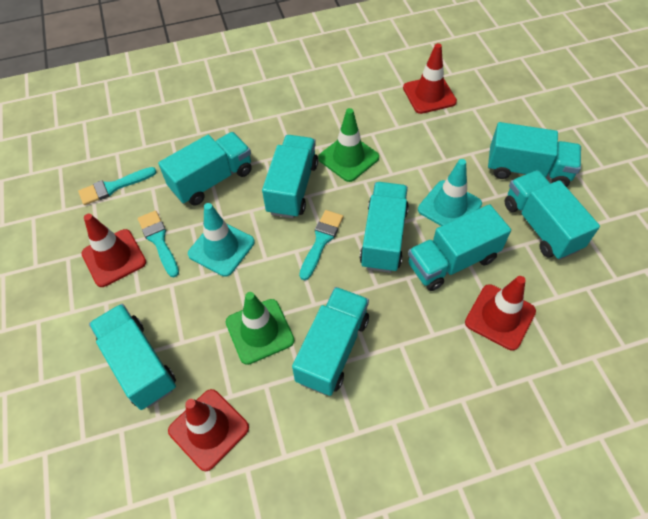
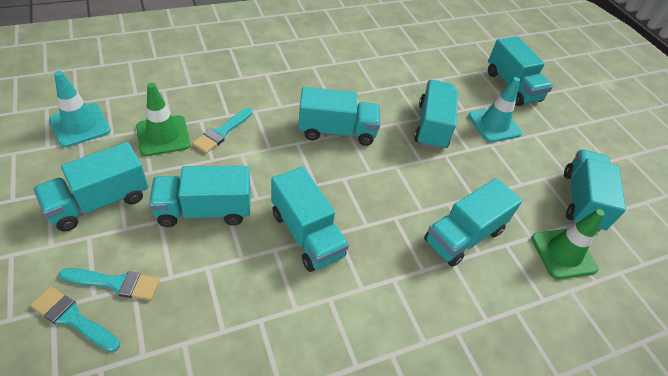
red traffic cone: [81,214,146,287] [168,389,249,471] [403,43,457,114] [465,276,536,351] = 4 -> none = 0

